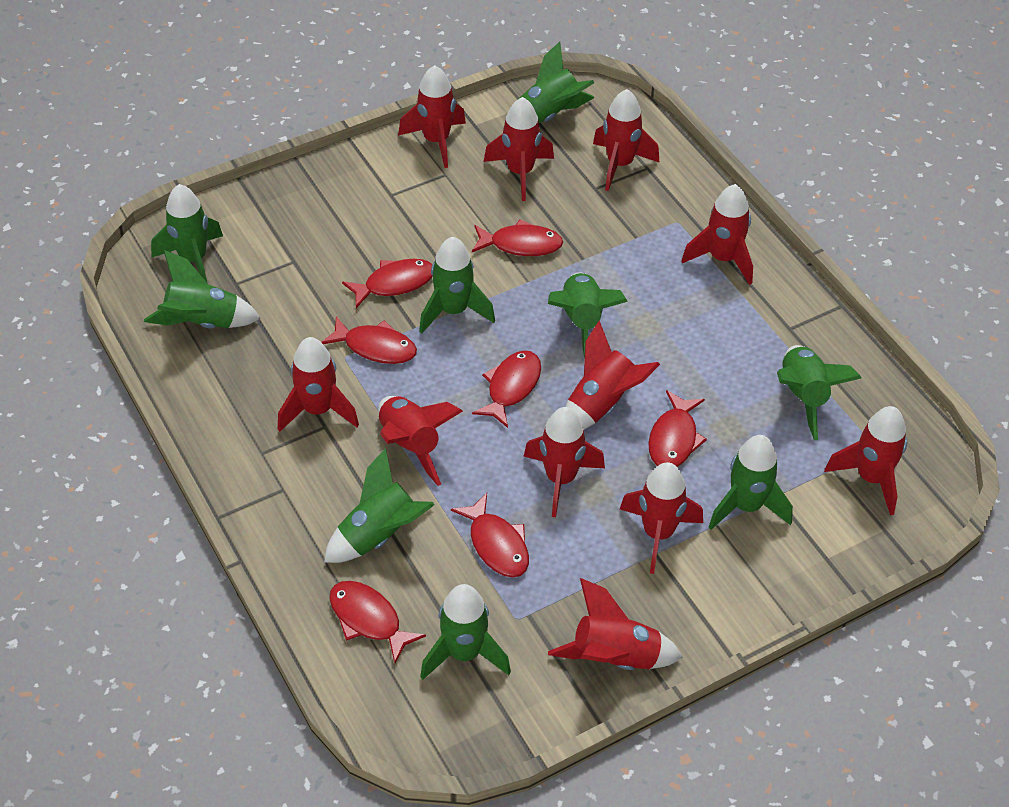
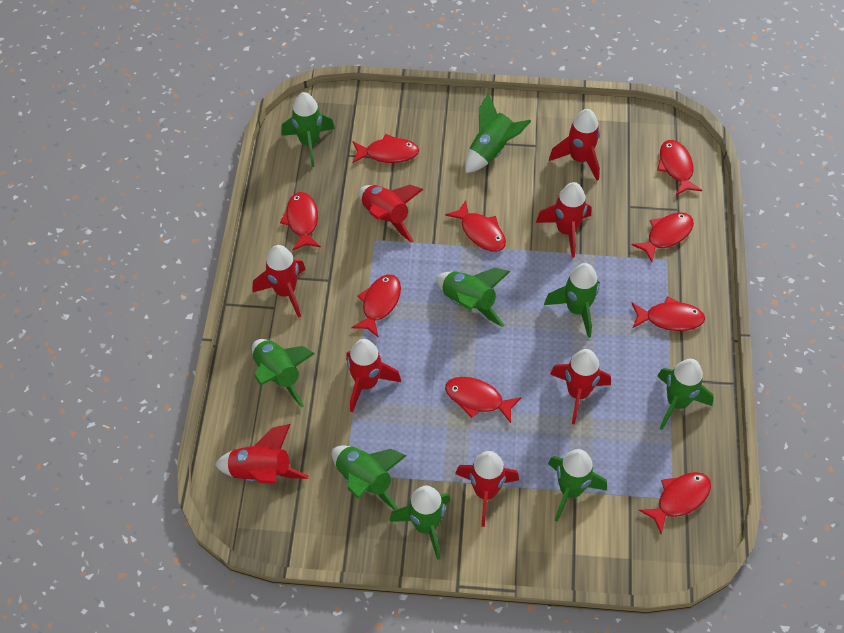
red fish: [321,317,417,364] [329,581,426,664] [342,259,433,308] [451,493,529,577] [472,219,563,256] [472,350,541,428] [648,390,707,467] = 7 -> [280,192,321,251] [351,275,401,338] [352,134,419,163] [445,200,506,251] [445,377,522,423] [631,296,705,331] [632,212,694,262] [639,472,711,534] [657,140,702,195] = 9
red rocket: [278,337,359,432] [378,396,463,486] [398,65,466,168] [484,97,554,201] [524,407,605,517] [548,578,682,670] [565,320,660,429] [593,89,660,191] [620,462,703,574] [681,184,753,285] [824,406,907,515] = 11 -> [215,424,309,484] [252,245,306,318] [346,339,401,412] [359,184,423,243] [455,451,519,527] [536,182,592,258] [549,109,600,181] [550,349,611,425] = 8

